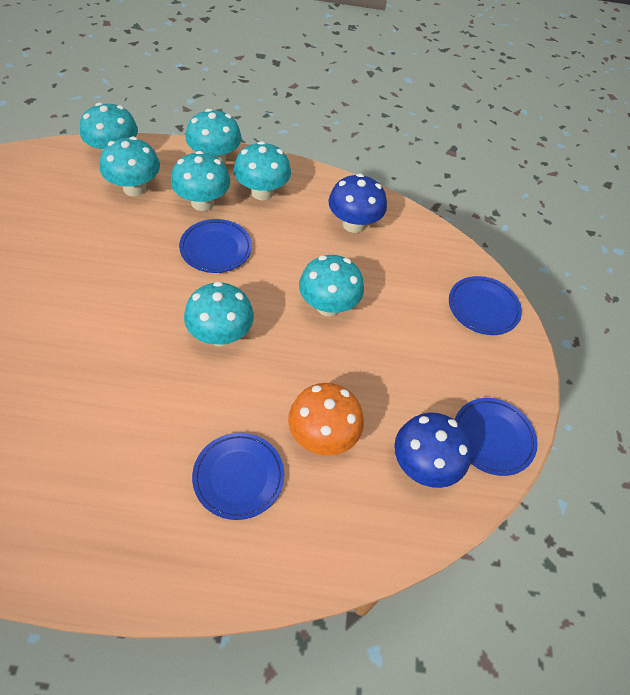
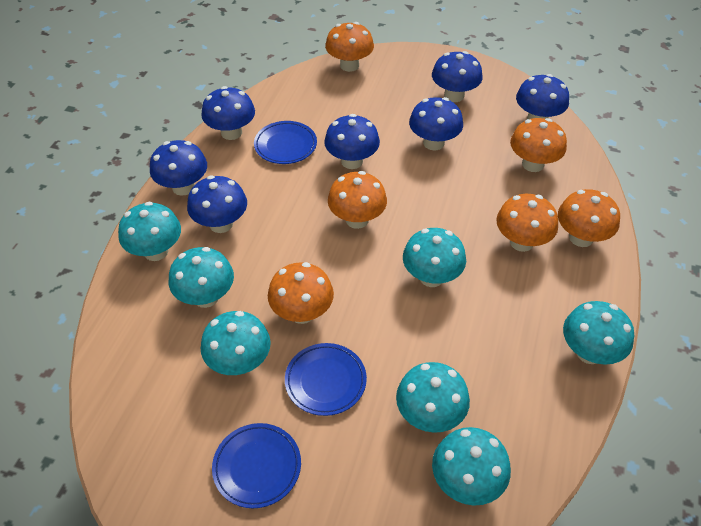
blue mushroom: [328,174,387,233] [394,413,472,488] = 2 -> [150,140,207,196] [187,175,247,233] [202,86,255,140] [324,114,380,169] [409,97,463,150] [432,51,483,102] [516,74,569,119] = 7
blue plate: [179,219,252,273] [192,433,284,520] [449,276,522,335] [455,398,537,476] = 4 -> [212,423,301,508] [254,121,317,164] [285,343,367,416] = 3
orange mushroom: [288,383,364,456] = 1 -> [268,262,334,324] [325,22,374,72] [328,171,387,229] [496,194,558,252] [510,118,567,172] [558,189,620,247] = 6

